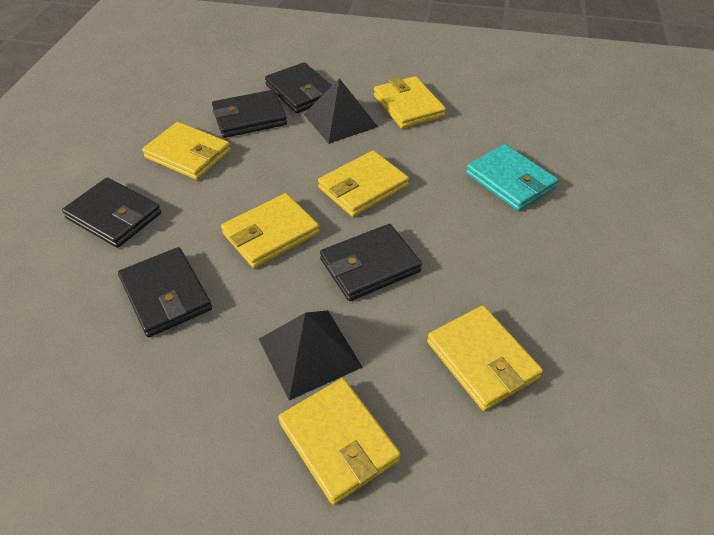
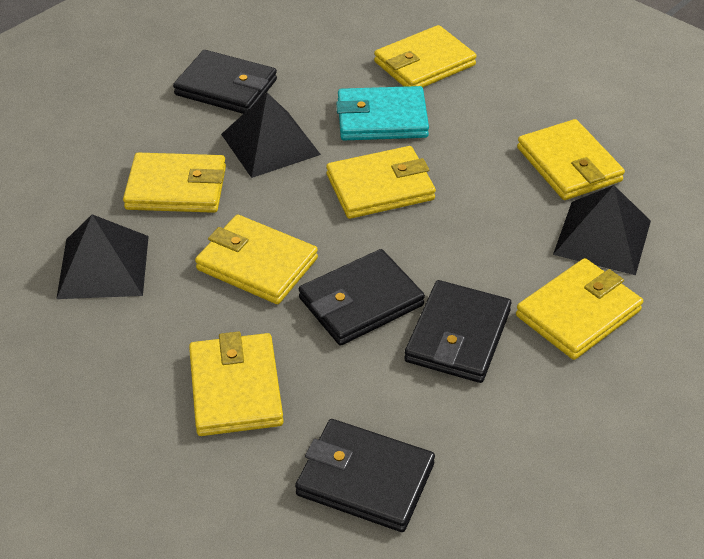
black pyramid: [259,310,363,400] [304,78,378,144] = 2 -> [56,214,149,299] [221,93,321,178] [553,185,651,275] = 3
black wallet: [62,177,161,248] [118,247,212,337] [212,90,287,138] [265,62,332,113] [320,224,422,301] = 5 -> [173,50,277,114] [295,419,435,532] [299,249,425,346] [404,280,511,383] = 4
yellow wallet: [142,122,231,180] [221,193,320,268] [278,378,401,505] [318,150,409,217] [374,76,446,129] [427,306,543,411] = 6 -> [123,153,226,213] [189,331,284,436] [195,215,318,304] [326,146,436,219] [374,25,477,87] [516,258,643,360] [517,119,625,200] = 7

